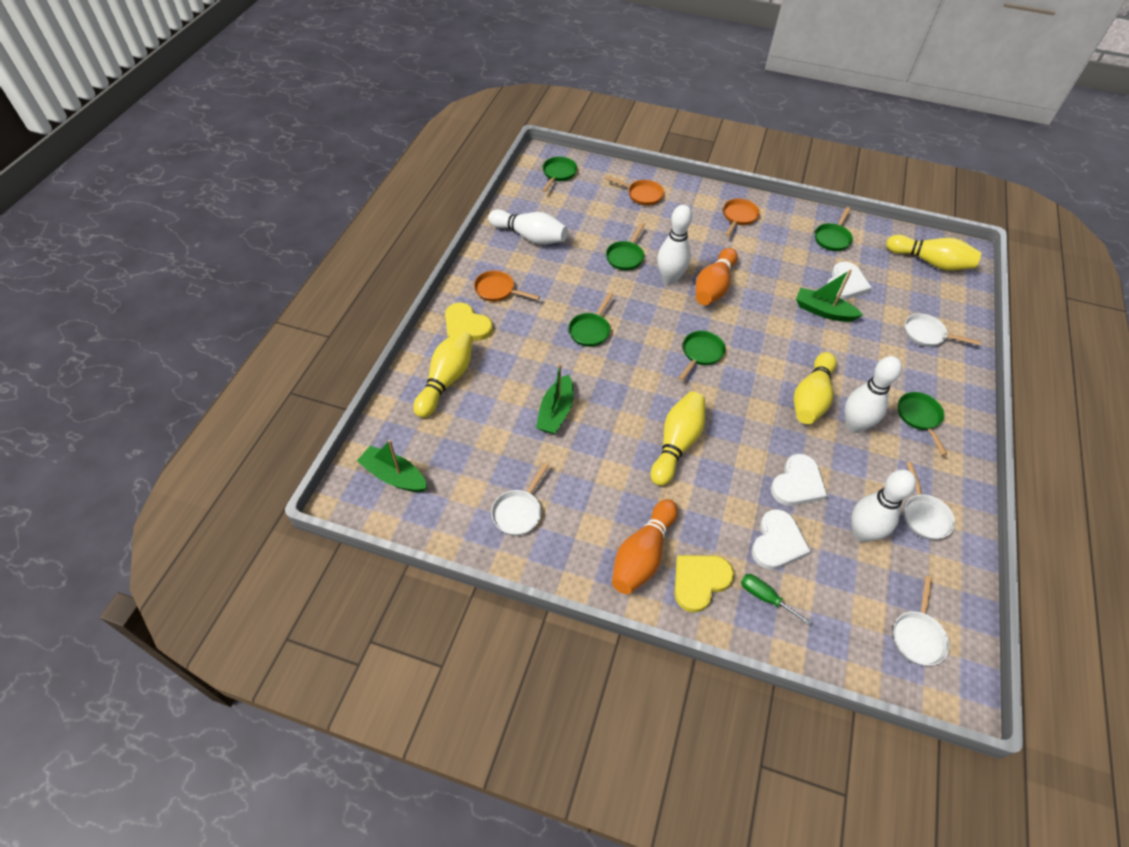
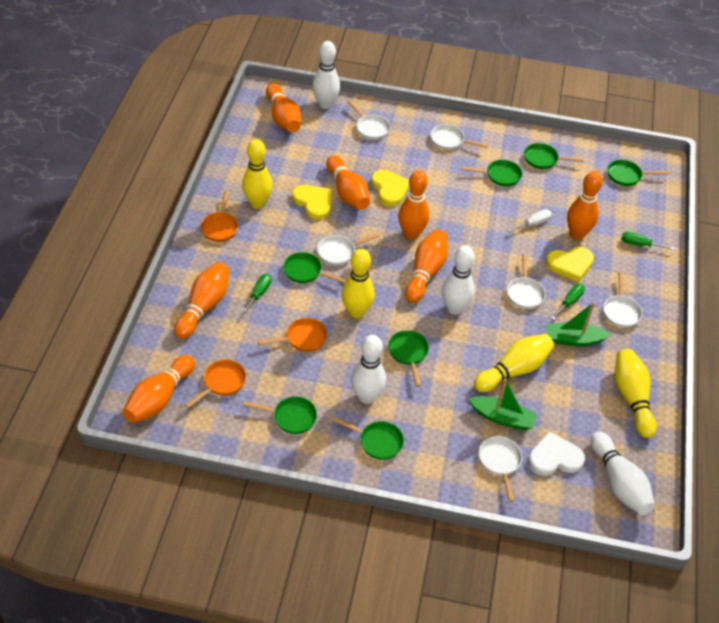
green boat: [357,440,427,492] [536,364,574,434] [796,269,863,322] = 3 -> [469,379,537,430] [546,302,611,346] = 2
green pan: [542,157,577,192] [569,292,613,347] [606,223,645,270] [678,331,725,381] [815,207,853,251] [898,392,948,456] = 6 -> [243,397,317,434] [283,252,346,283] [332,416,404,460] [388,330,429,387] [462,160,522,186] [524,143,584,169] [608,160,669,186] = 7
green screwdriver: [741,574,812,626] = 1 -> [241,274,272,315] [551,284,585,320] [622,232,675,250] = 3
orange bowling pin: [612,499,678,594] [695,248,738,305] = 2 -> [123,355,195,423] [174,262,230,339] [266,83,301,132] [326,155,370,210] [398,170,429,240] [405,229,448,303] [567,171,603,240] = 7
white heart: [752,509,811,570] [771,454,828,506] [827,262,872,300] = 3 -> [528,431,585,476] = 1
white pan: [491,463,549,536] [893,576,950,666] [904,314,981,347] [904,462,955,540] = 4 -> [317,233,380,265] [347,100,390,140] [430,124,488,150] [479,436,522,502] [507,254,546,309] [603,272,642,328] = 6
white screwdriver: none = 0 -> [508,209,552,232] = 1
yellow heart: [445,303,493,340] [674,555,734,613] = 2 -> [292,185,332,220] [371,170,410,206] [546,247,594,282] = 3

